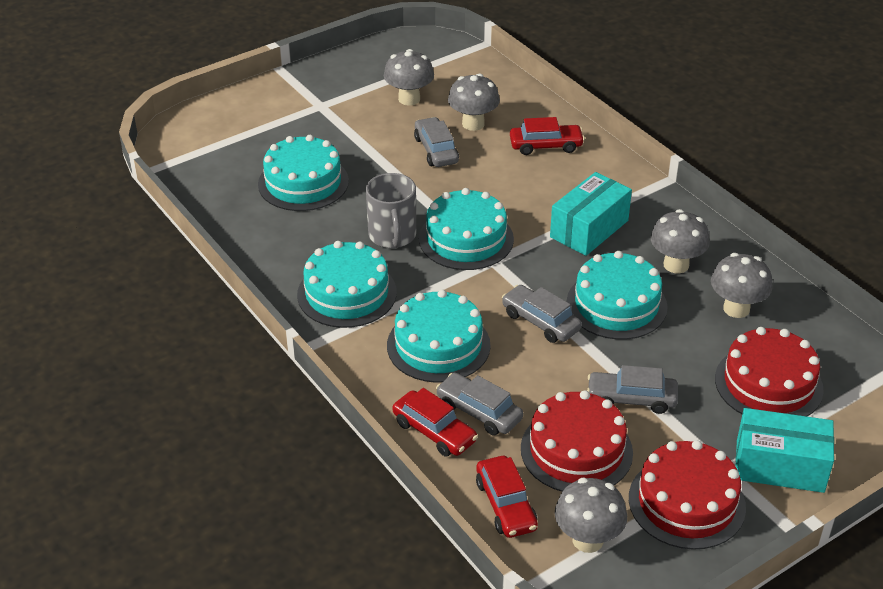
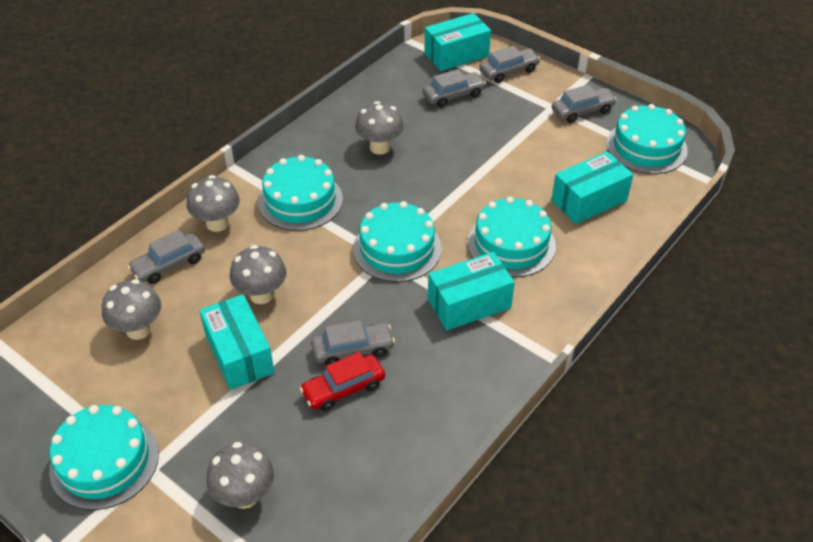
grey car: [414,117,459,167] [436,373,523,435] [502,285,582,343] [587,365,678,414] = 4 -> [127,230,205,284] [311,320,395,366] [423,69,486,107] [479,46,540,83] [552,85,617,123] = 5
grey mug: [366,173,416,248] = 1 -> none = 0
red cake: [521,390,633,492] [629,440,746,550] [715,327,824,416] = 3 -> none = 0
red car: [392,388,478,457] [476,456,538,538] [510,117,585,155] = 3 -> [300,352,385,411] = 1
turquoise box: [550,172,632,256] [735,408,834,493] = 2 -> [199,294,275,390] [425,13,491,71] [428,252,515,331] [551,151,633,224] = 4

